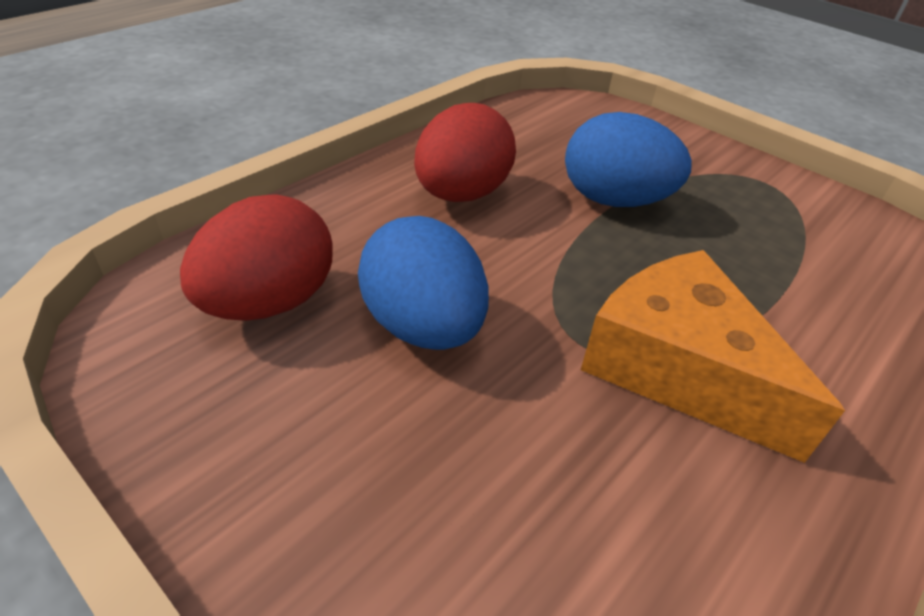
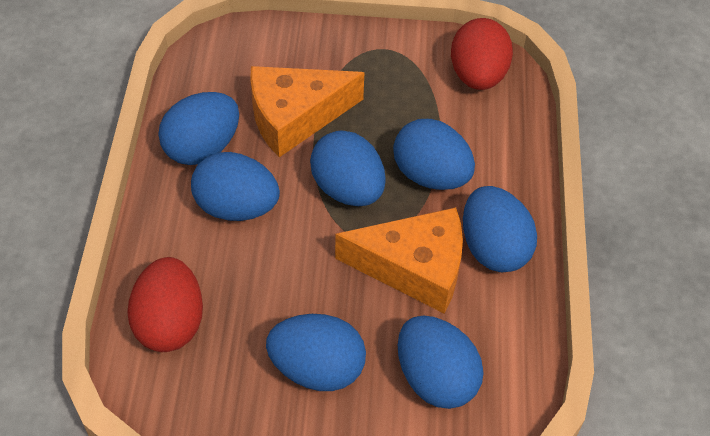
blue egg: [358,216,489,350] [565,112,692,207] = 2 -> [158,92,239,165] [191,152,280,221] [266,314,366,391] [310,130,386,206] [393,119,475,190] [398,315,484,409] [463,186,537,272] = 7
orange cheese: [581,250,845,463] = 1 -> [250,66,364,157] [335,207,463,313] = 2

